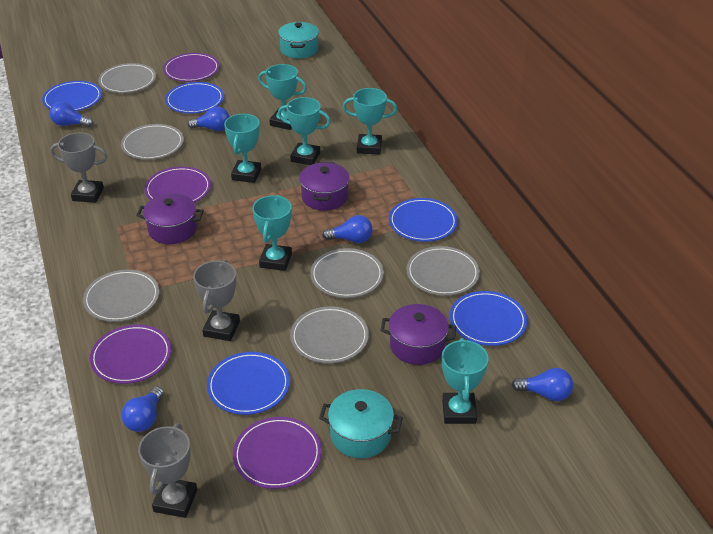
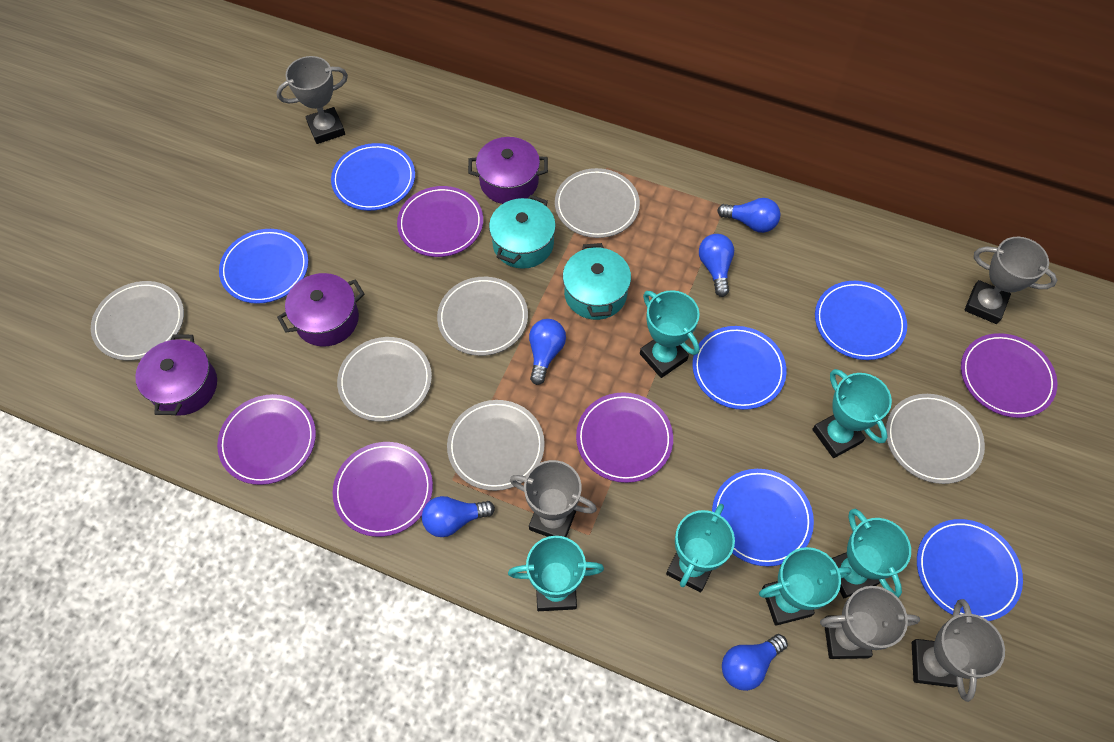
blue plate: [42,81,102,111] [165,82,224,114] [207,352,290,415] [389,198,458,242] [450,291,527,346] = 5 -> [219,229,308,304] [331,143,415,211] [693,326,787,410] [712,469,814,566] [815,281,907,360] [917,519,1023,621] = 6
grey trophy: [50,132,107,203] [138,423,197,518] [193,260,240,341] = 3 -> [276,56,348,144] [510,460,597,537] [820,586,920,659] [912,599,1005,702] [964,237,1057,324] = 5
purple plate: [90,325,171,384] [144,167,211,203] [163,53,219,82] [233,417,322,489] = 4 -> [217,394,316,485] [333,442,433,537] [397,186,483,257] [576,392,673,483] [961,333,1057,418] = 5

